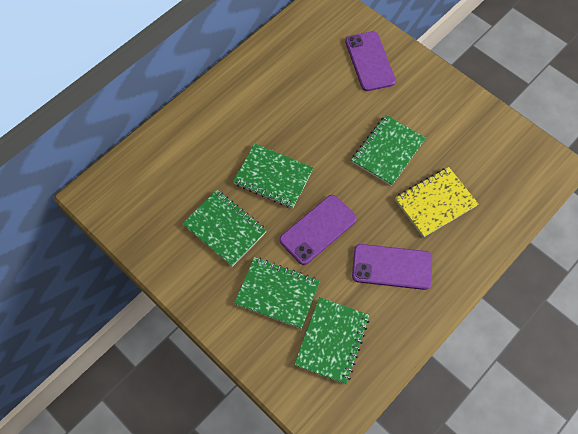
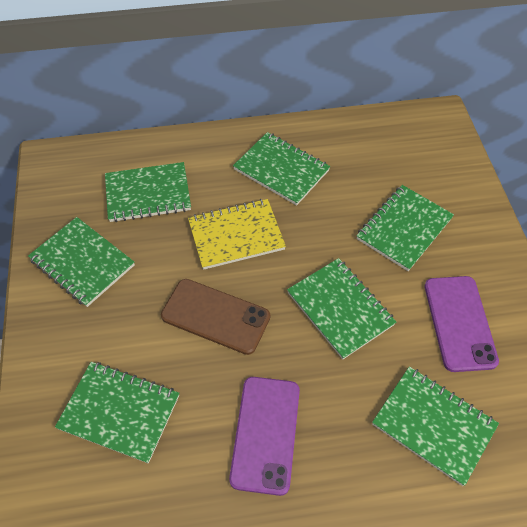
brown phone: none = 0 -> [161,279,270,355] = 1
green notebook: [182,190,267,267] [233,144,313,209] [234,257,320,329] [294,297,370,384] [352,115,426,186] = 5 -> [28,217,135,307] [55,362,179,463] [105,162,191,222] [233,132,330,206] [287,258,396,359] [356,185,454,271] [372,366,499,486] = 7
purple phone: [279,195,357,265] [345,31,396,91] [352,244,432,290] = 3 -> [229,377,300,496] [425,276,499,372] = 2

